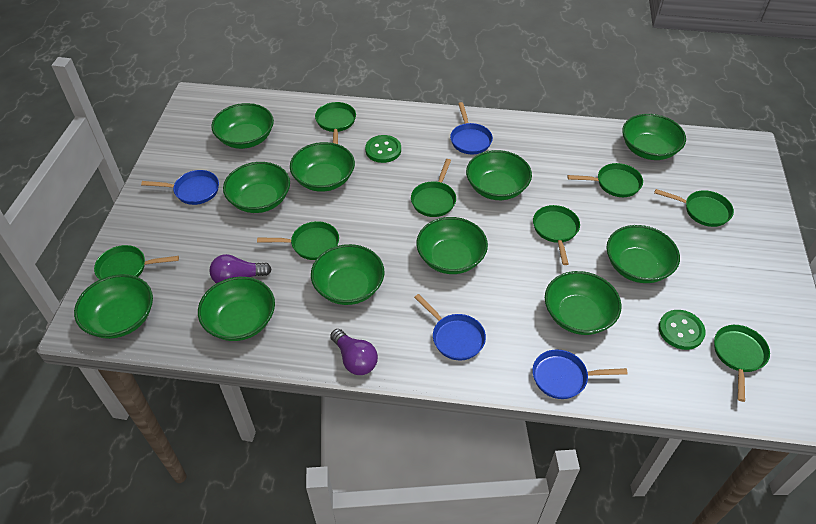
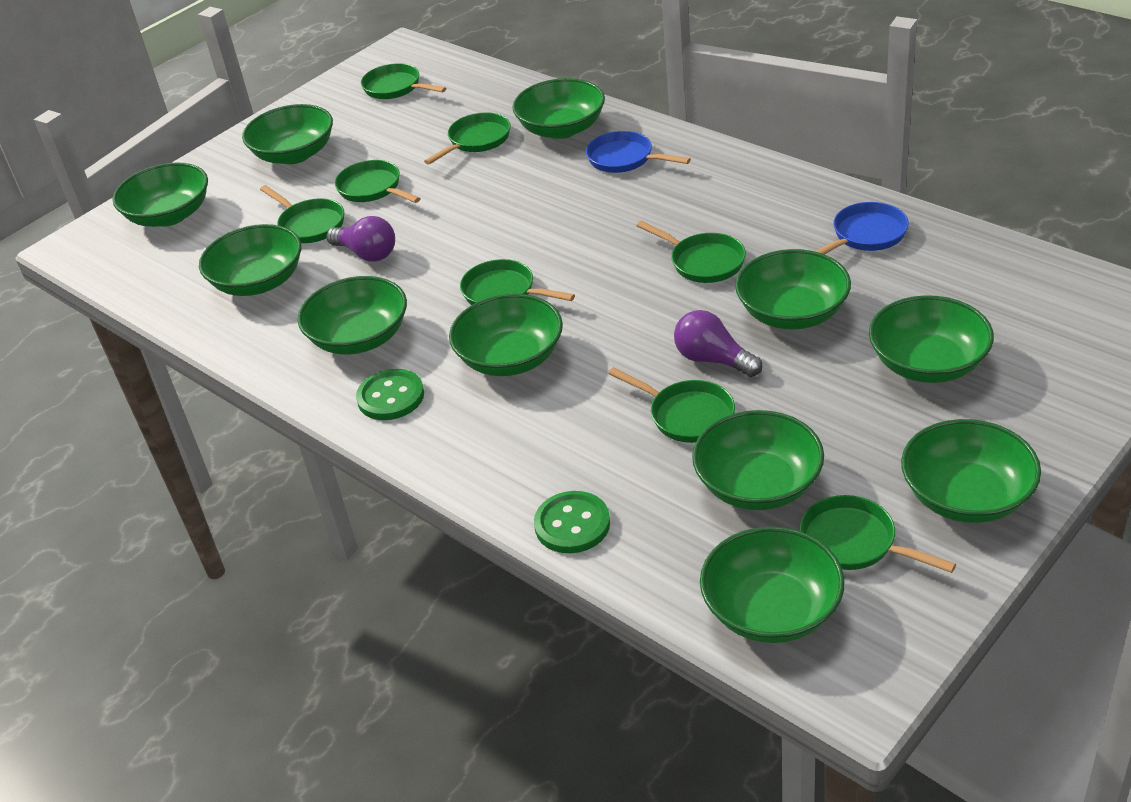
blue pan: [141,170,219,205] [414,294,486,360] [450,102,493,154] [532,349,628,399] = 4 -> [586,131,691,173] [815,202,909,254] = 2

